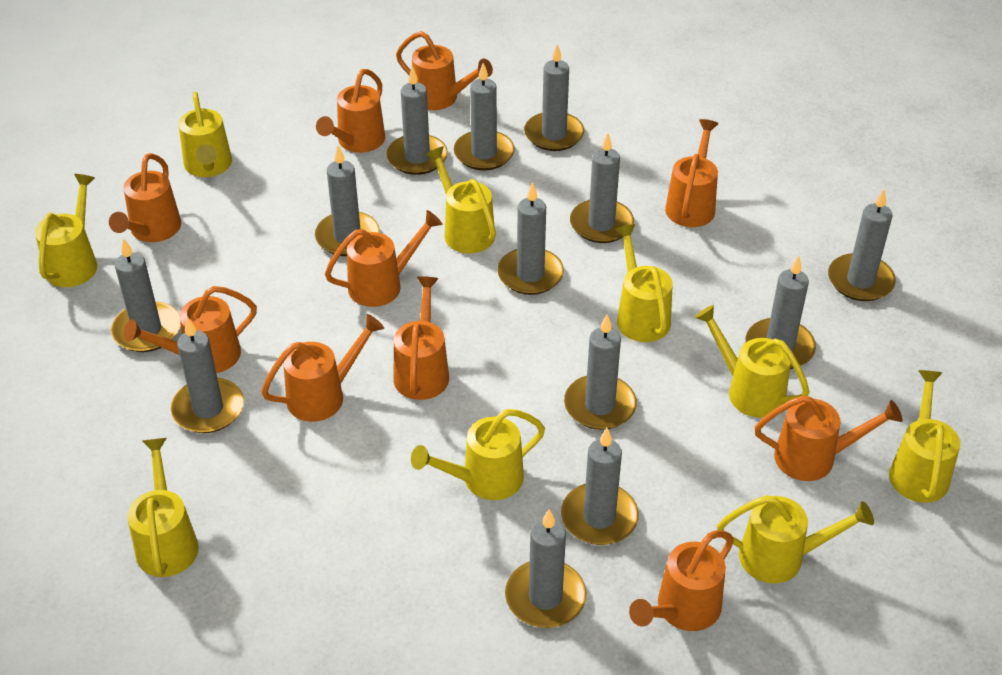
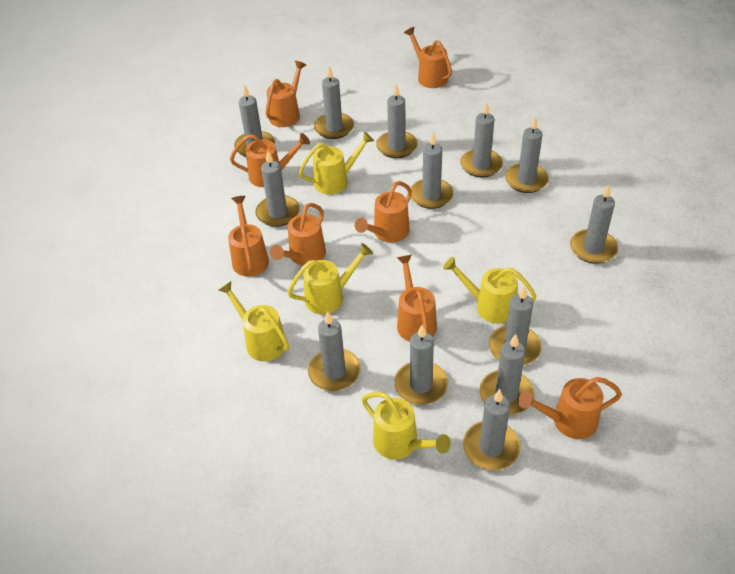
orange watering can: [109,153,181,242] [124,286,257,373] [261,314,384,422] [316,69,385,153] [325,210,442,307] [394,276,449,400] [396,31,493,110] [629,530,734,631] [665,119,718,227] [755,395,903,481] = 10 -> [228,196,269,277] [230,133,310,187] [266,61,306,127] [270,203,326,266] [355,181,412,243] [397,255,437,342] [404,27,452,88] [519,377,622,439] = 8
yellow watering can: [35,174,97,287] [127,438,199,577] [179,91,232,177] [411,409,545,500] [425,146,496,253] [615,224,672,342] [695,305,810,418] [717,495,874,583] [889,370,960,503] = 9 -> [218,281,289,361] [287,243,373,314] [299,132,374,195] [362,392,451,459] [443,257,537,324] = 5

